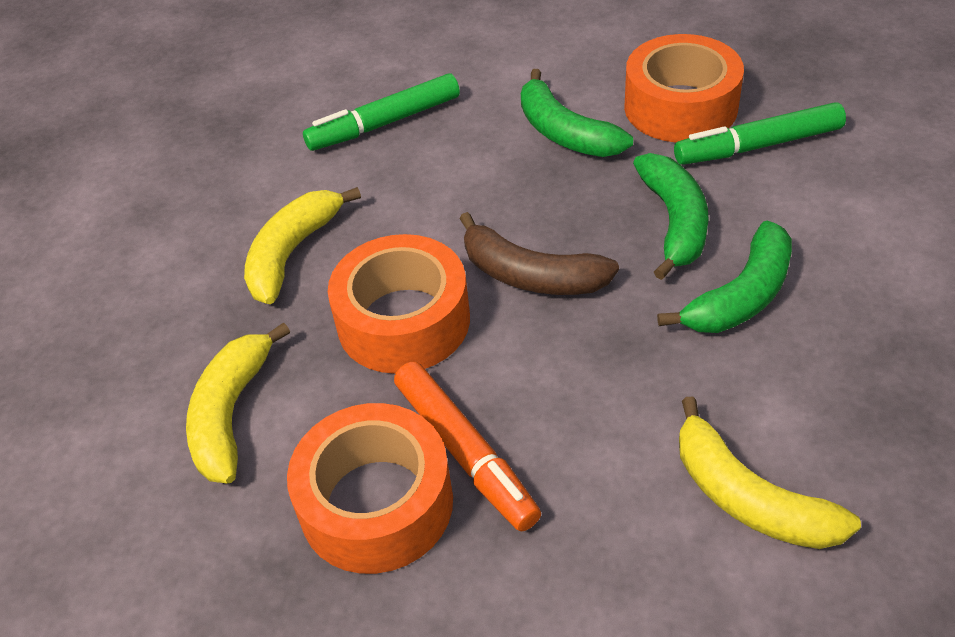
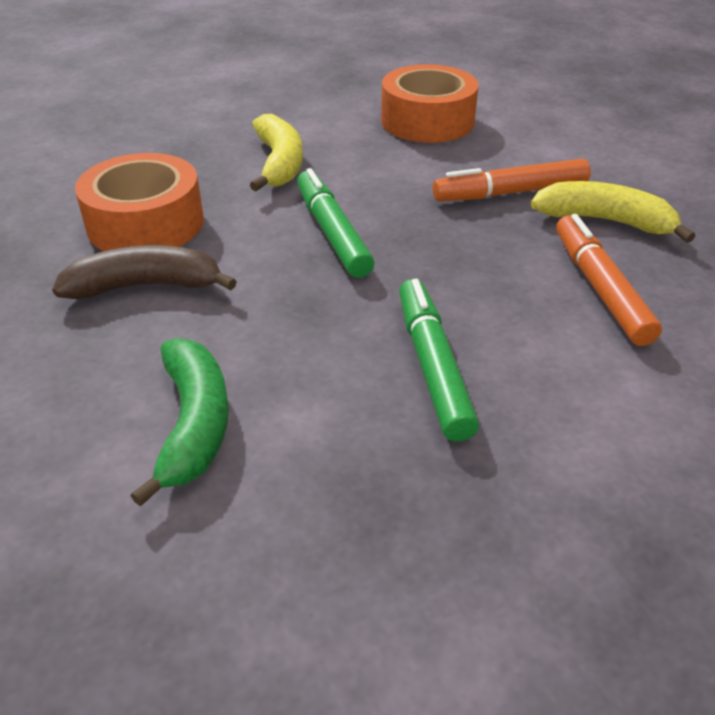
green banana: [521,69,633,157] [633,153,709,280] [657,221,792,333] = 3 -> [130,338,229,507] = 1
orange marker: [394,362,541,532] = 1 -> [433,159,591,201] [556,214,662,346] = 2
orange tape: [287,403,453,574] [328,234,470,374] [624,34,744,143] = 3 -> [75,153,204,251] [381,64,479,143] = 2
yellow banana: [186,322,290,483] [244,187,361,304] [679,396,861,549] = 3 -> [250,114,303,191] [531,181,695,243] = 2

